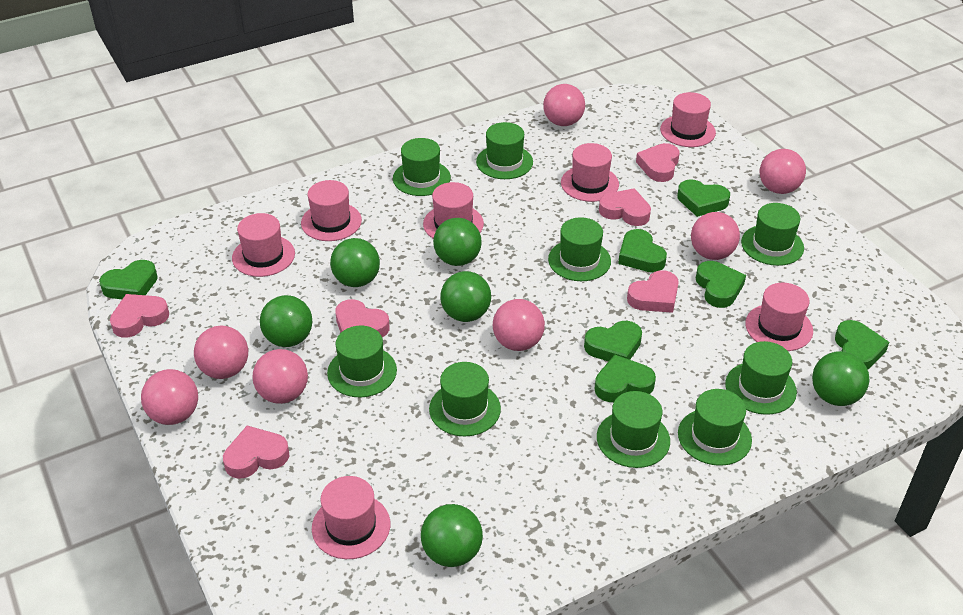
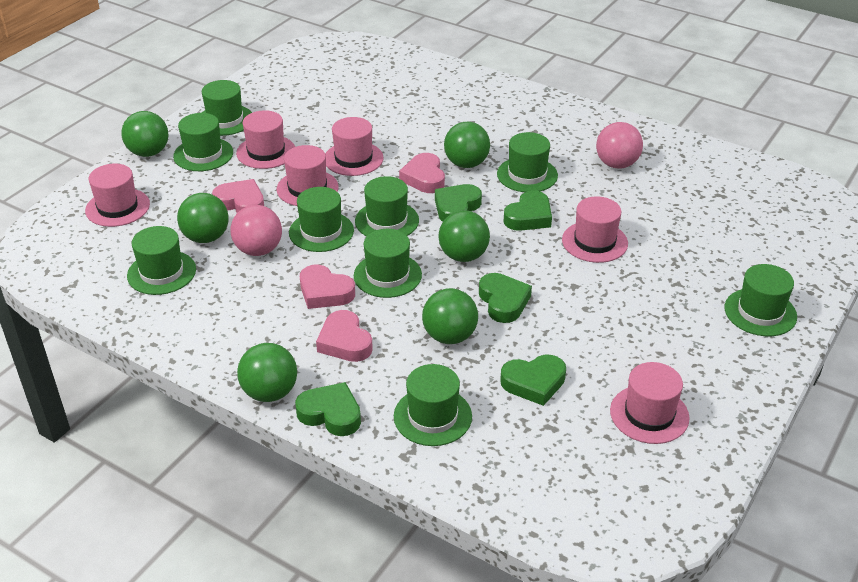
green heart: [99,260,158,299] [584,321,642,361] [595,355,656,402] [618,229,667,272] [677,179,730,217] [696,261,746,308] [835,320,889,370] = 7 -> [295,382,361,436] [435,184,482,222] [479,273,532,323] [500,355,566,406] [504,190,552,231] = 5
pink ball: [141,369,198,425] [194,325,248,379] [253,349,308,404] [493,299,545,351] [543,84,585,126] [691,212,740,260] [760,149,806,194] = 7 -> [230,205,282,256] [596,122,643,168] = 2
pink hat: [232,213,295,277] [301,180,362,241] [312,476,390,559] [423,182,484,239] [561,143,619,202] [660,92,716,147] [745,283,813,351] = 7 -> [85,164,150,227] [236,110,295,169] [277,145,339,206] [326,117,384,176] [562,196,628,263] [610,362,690,444] = 6
pink heart: [110,294,169,338] [223,426,289,479] [335,299,390,338] [599,188,651,226] [627,270,679,313] [636,143,680,182] = 6 -> [212,179,264,213] [300,264,355,309] [316,310,373,362] [399,153,445,193] = 4

